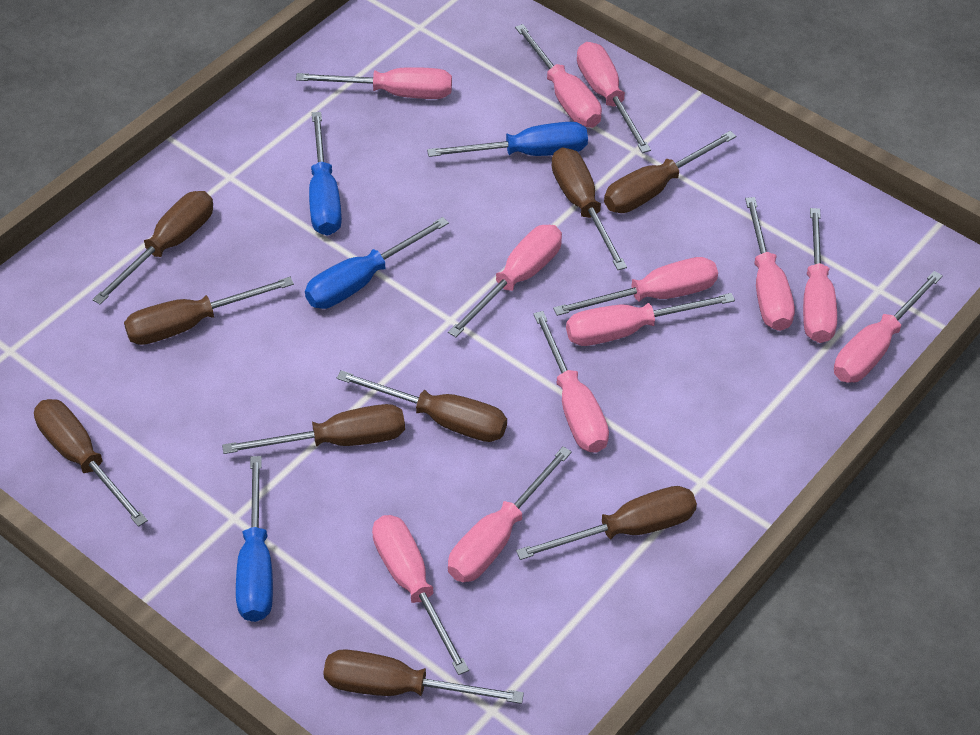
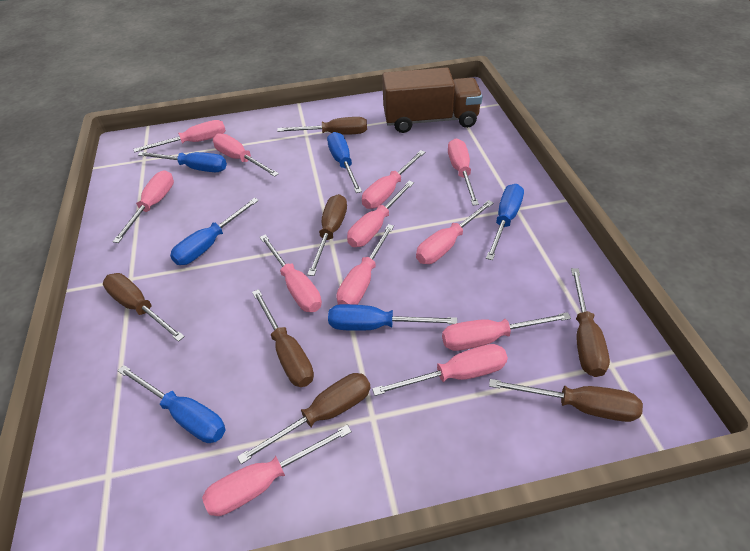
blue screwdriver: [236,456,273,622] [305,217,449,309] [309,112,342,236] [427,122,588,157] = 4 -> [118,365,226,443] [138,152,227,172] [170,198,259,265] [327,132,362,193] [328,304,457,331] [486,184,524,260] = 6
brown screwdriver: [34,399,148,527] [92,191,213,304] [124,277,294,345] [222,404,405,454] [323,649,524,704] [337,370,507,442] [516,486,697,560] [551,147,627,270] [604,131,736,213] = 9 -> [103,273,185,342] [237,373,371,464] [252,289,314,387] [277,117,367,135] [307,194,347,276] [489,379,643,422] [571,268,610,377] = 7
brown truck: none = 0 -> [382,67,483,133] = 1

